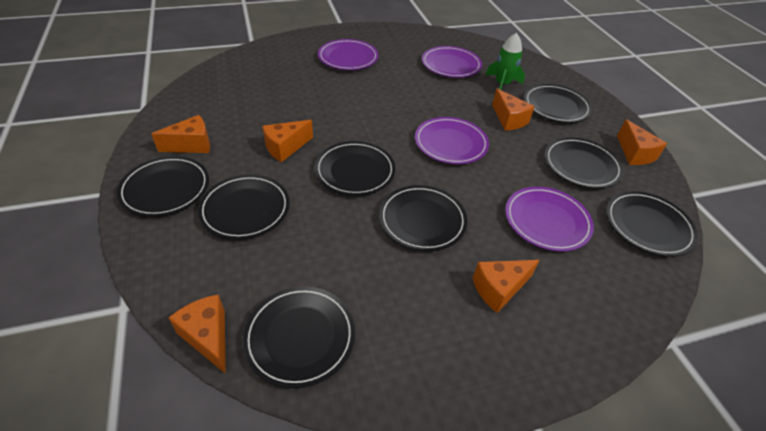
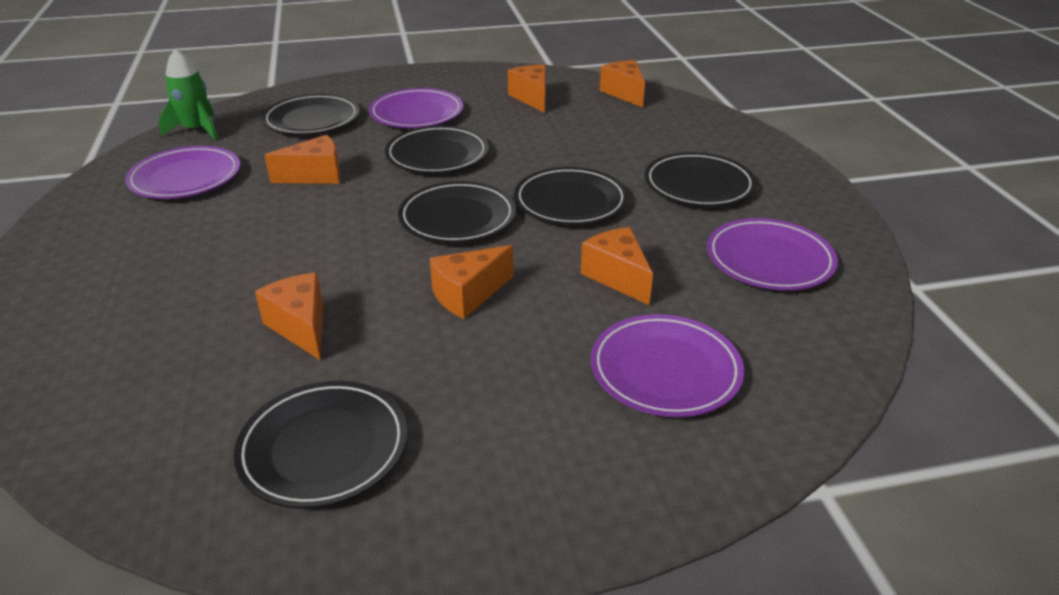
black plate: [117,156,209,217] [198,175,290,240] [243,286,355,388] [315,141,395,196] [379,185,467,251] [524,84,592,123] [545,137,623,189] [606,191,698,257] = 8 -> [234,381,408,509] [262,94,360,135] [385,125,489,174] [398,181,516,243] [514,167,628,225] [645,152,756,207] = 6

